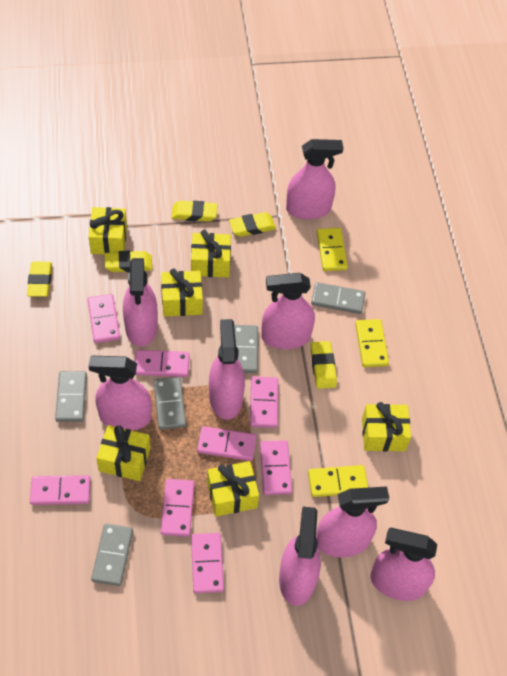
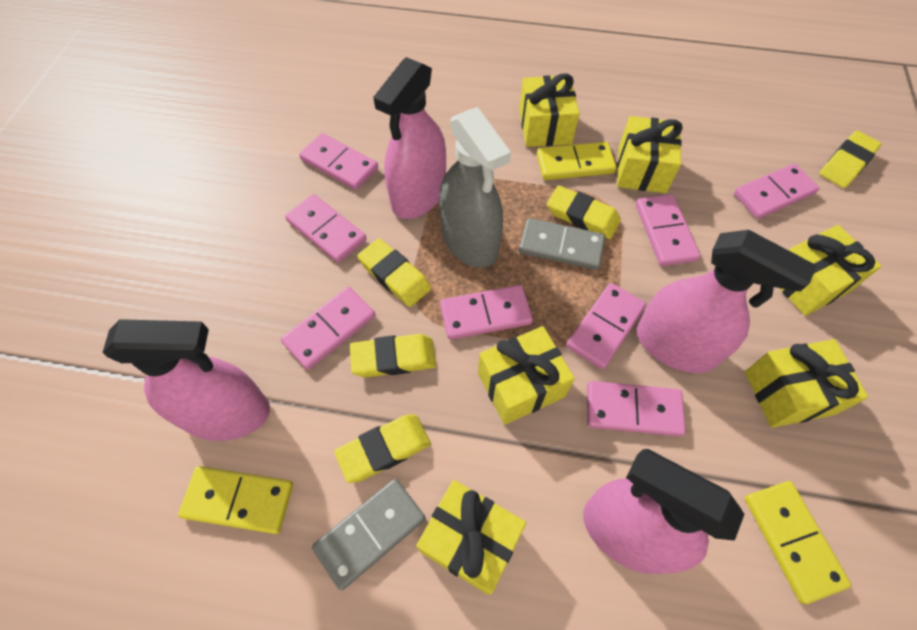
grey domino: [55,371,87,422] [91,524,133,586] [154,377,186,430] [234,325,258,373] [311,282,365,314] = 5 -> [312,479,425,590] [519,218,605,270] = 2
grey spray bottle: none = 0 -> [439,107,511,268] = 1
pink spray bottle: [88,356,152,430] [123,258,158,346] [209,319,245,420] [261,273,315,349] [279,507,321,606] [286,139,343,219] [316,487,389,558] [371,528,437,601] = 8 -> [102,319,270,441] [373,57,446,219] [583,449,745,574] [637,230,816,373] = 4

